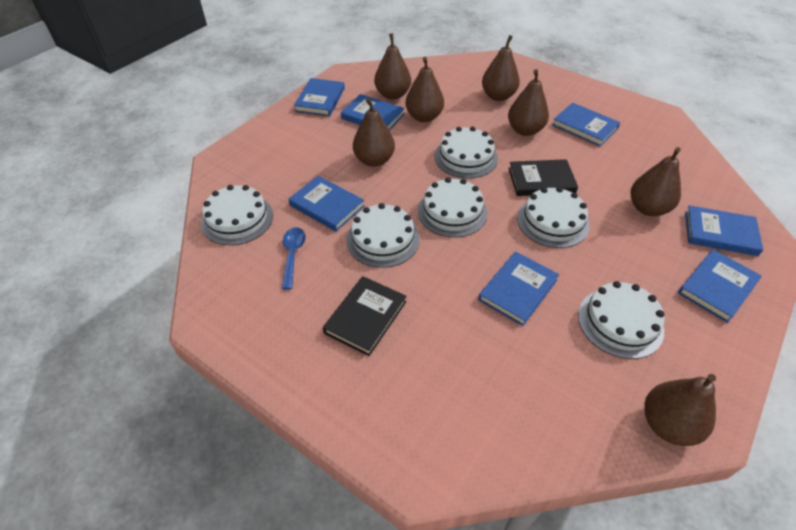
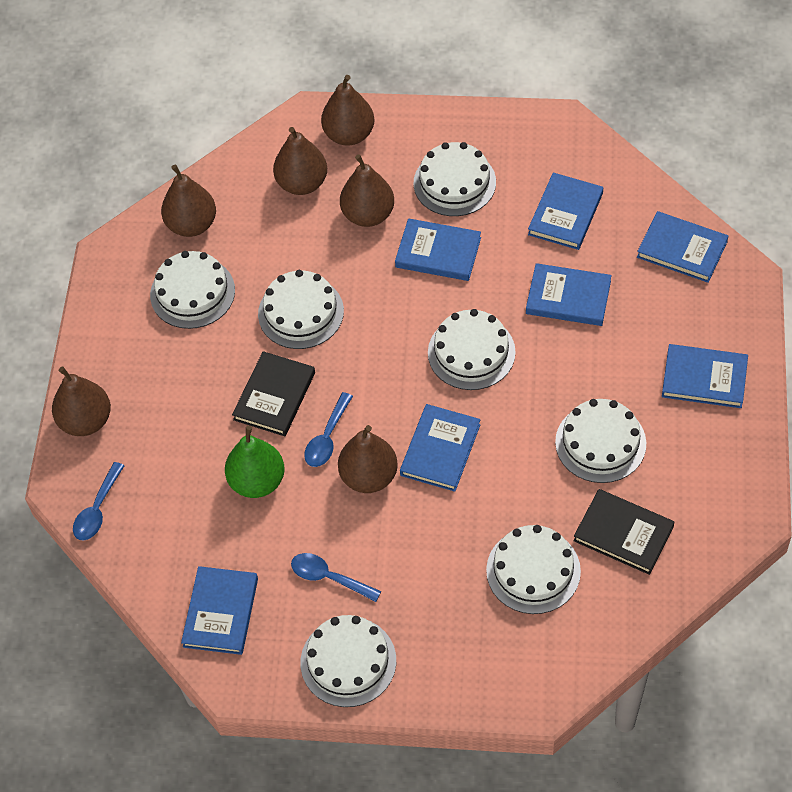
blue spoon: [282,227,305,290] = 1 -> [73,462,124,540] [291,553,381,602] [304,392,353,467] = 3
brown pear: [353,98,395,167] [374,33,411,100] [405,57,444,122] [482,35,520,101] [508,69,549,136] [631,147,681,216] [645,374,716,446] = 7 -> [52,367,111,436] [161,164,216,237] [273,127,327,195] [321,75,374,146] [338,425,398,493] [340,154,394,227] = 6
green pear: none = 0 -> [225,426,285,498] = 1
white cake: [201,185,273,245] [346,203,420,268] [418,177,488,237] [435,127,498,178] [517,187,590,248] [578,281,664,359] = 6 -> [150,251,235,329] [258,270,344,349] [301,615,396,707] [414,142,496,216] [428,309,516,390] [486,525,581,614] [555,399,646,483] = 7

